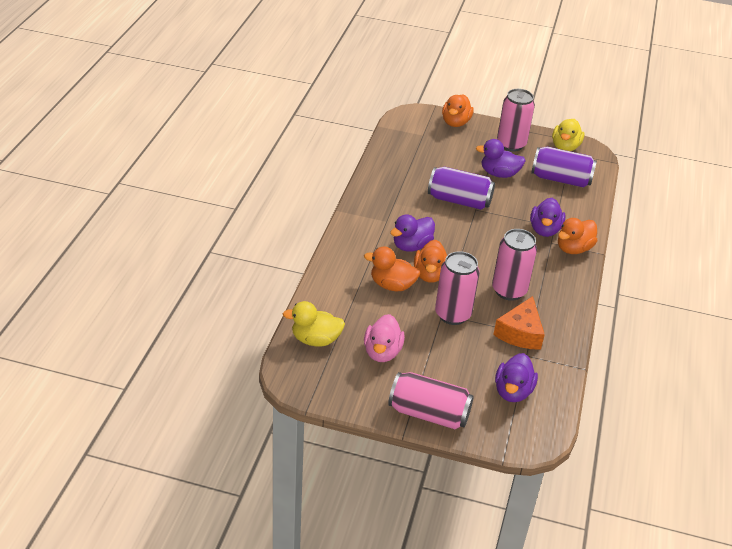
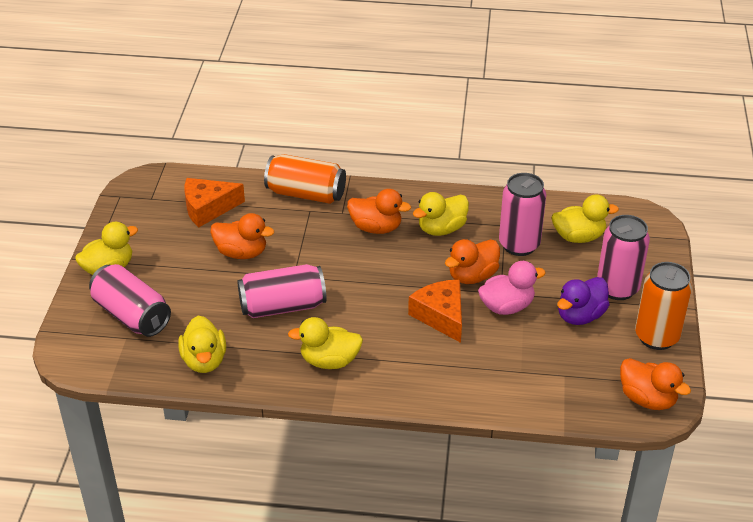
orange can: none = 0 -> [264,154,346,204] [635,262,692,350] = 2
orange cheese: [493,296,545,350] = 1 -> [184,178,245,227] [408,280,462,343] = 2
purple can: [428,167,495,210] [531,146,597,188] = 2 -> none = 0
purple duck: [390,214,435,252] [476,139,526,178] [495,353,538,402] [530,198,566,237] = 4 -> [557,277,610,325] = 1
yellow duck: [283,301,345,346] [552,119,584,151] = 2 -> [75,222,138,275] [178,316,226,373] [288,317,363,369] [413,192,469,236] [552,194,619,243] = 5

